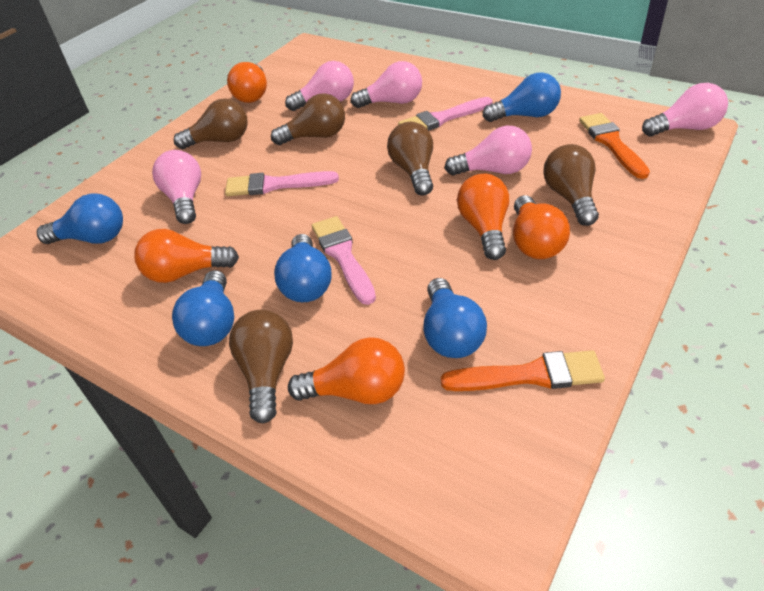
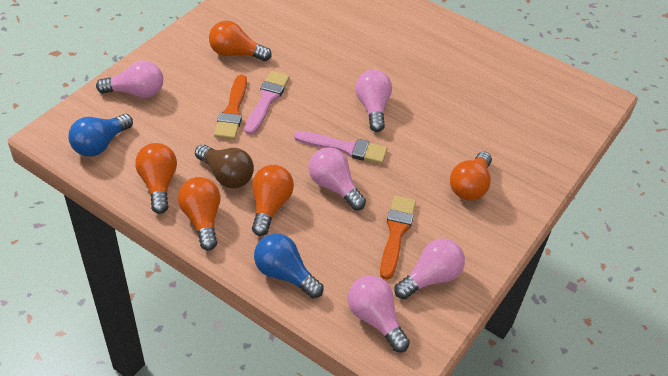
blue light bulb: [36,193,123,244] [172,270,234,346] [274,234,332,302] [423,278,487,358] [483,72,561,122] = 5 -> [68,114,133,157] [254,233,323,298] = 2
brown light bulb: [174,99,248,149] [229,310,293,423] [271,93,345,145] [387,122,433,195] [543,144,599,226] = 5 -> [195,144,254,188] = 1
pink brush: [225,171,339,196] [312,216,376,305] [398,97,493,131] = 3 -> [245,71,290,135] [294,131,388,164] = 2

